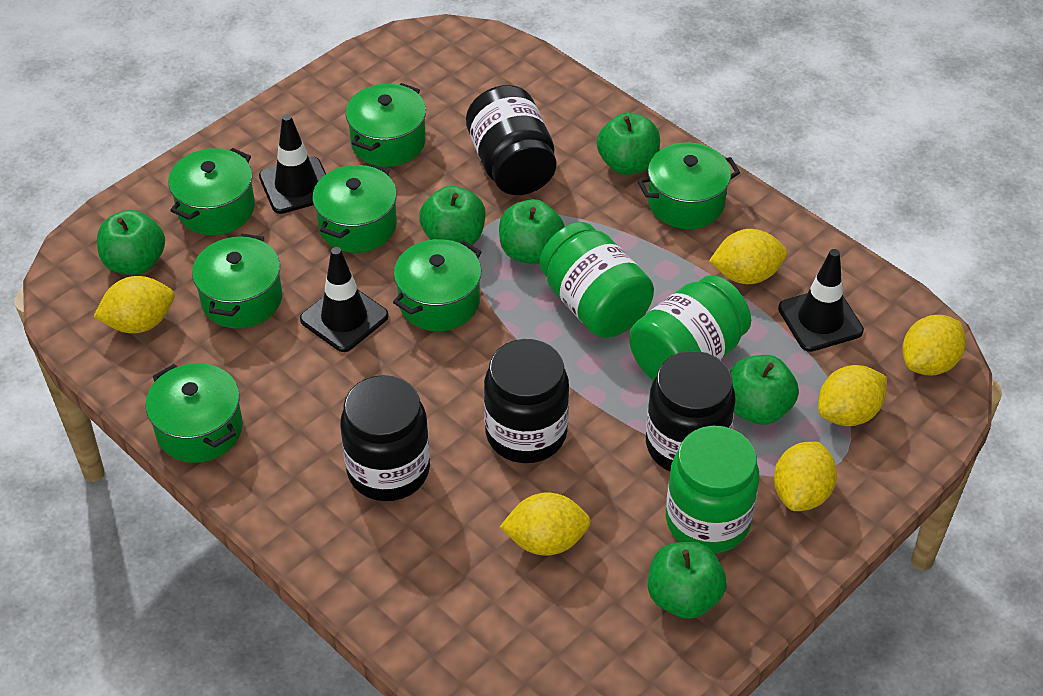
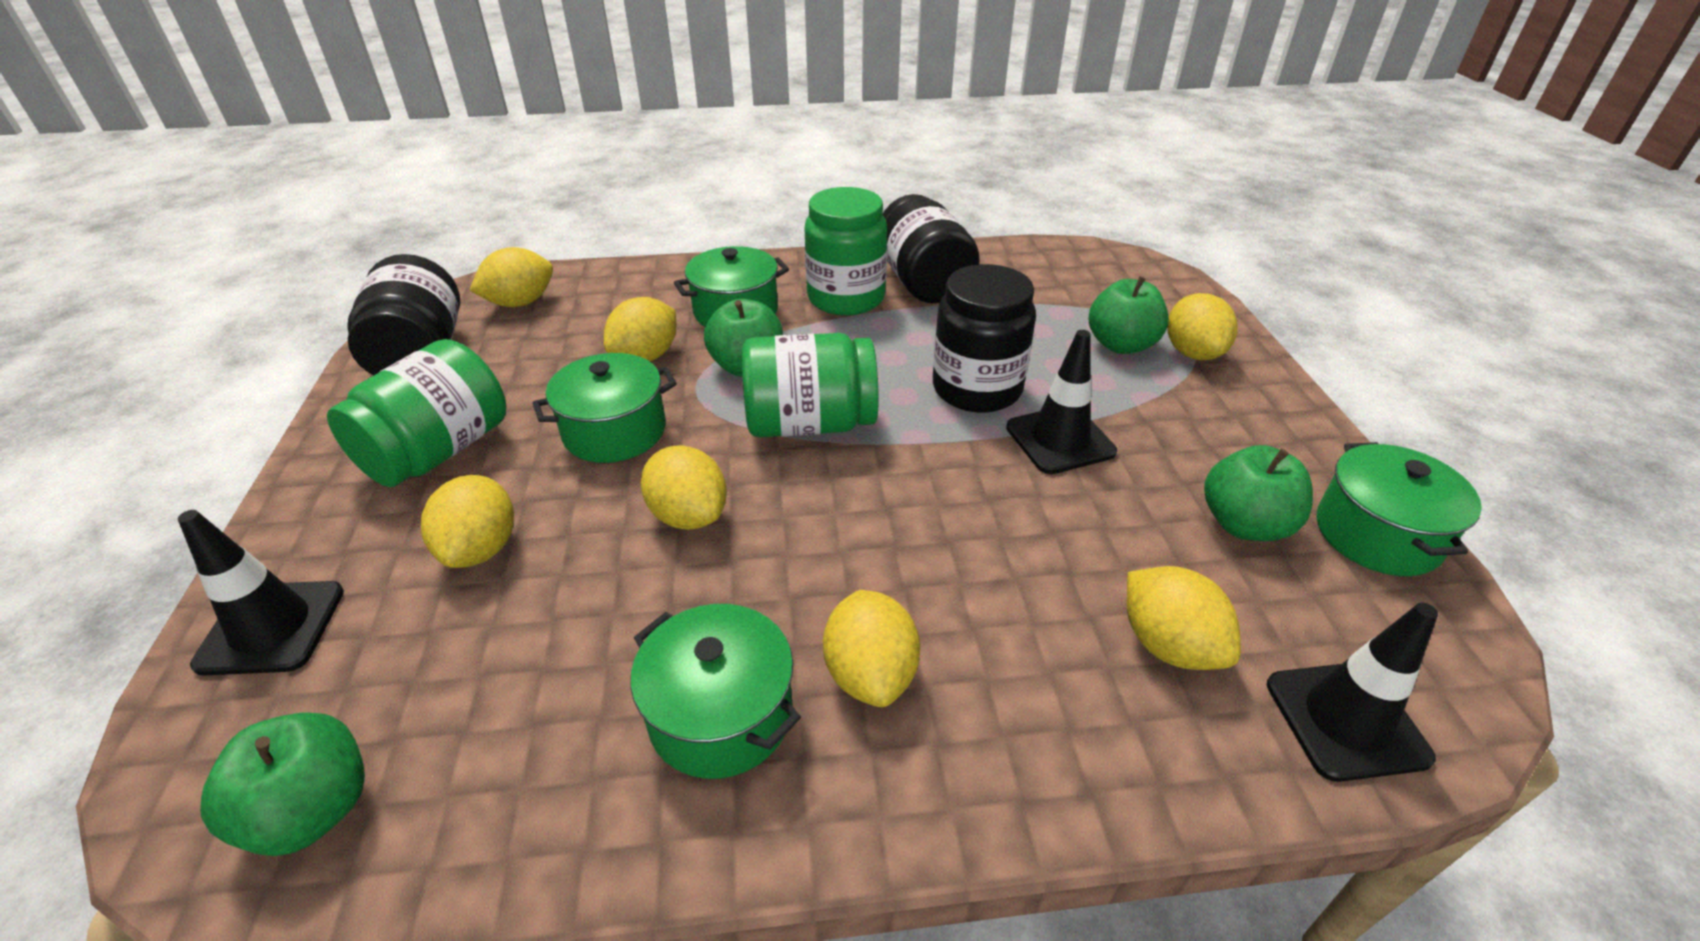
black jar: [340,375,430,501] [466,85,556,195] [484,339,569,463] [646,351,736,472] = 4 -> [347,254,460,375] [883,194,980,303] [933,264,1036,413] = 3
green apple: [97,210,165,275] [419,186,485,245] [499,199,565,264] [597,113,660,175] [648,542,727,619] [730,355,799,425] = 6 -> [200,712,365,856] [704,299,783,377] [1088,276,1169,354] [1204,445,1313,541] = 4
green pot: [145,363,243,463] [168,148,255,235] [192,234,282,329] [312,163,397,253] [346,83,426,167] [393,239,482,331] [637,142,740,229] = 7 -> [532,353,677,463] [631,604,801,779] [674,246,789,327] [1317,442,1482,576] = 4
yellow lemon: [93,276,174,333] [500,492,591,555] [709,229,787,284] [774,441,837,511] [818,365,886,426] [902,315,966,375] = 6 -> [421,475,514,568] [469,247,553,307] [604,297,676,361] [641,445,727,530] [823,590,920,707] [1127,566,1241,670] [1167,293,1238,360] = 7

